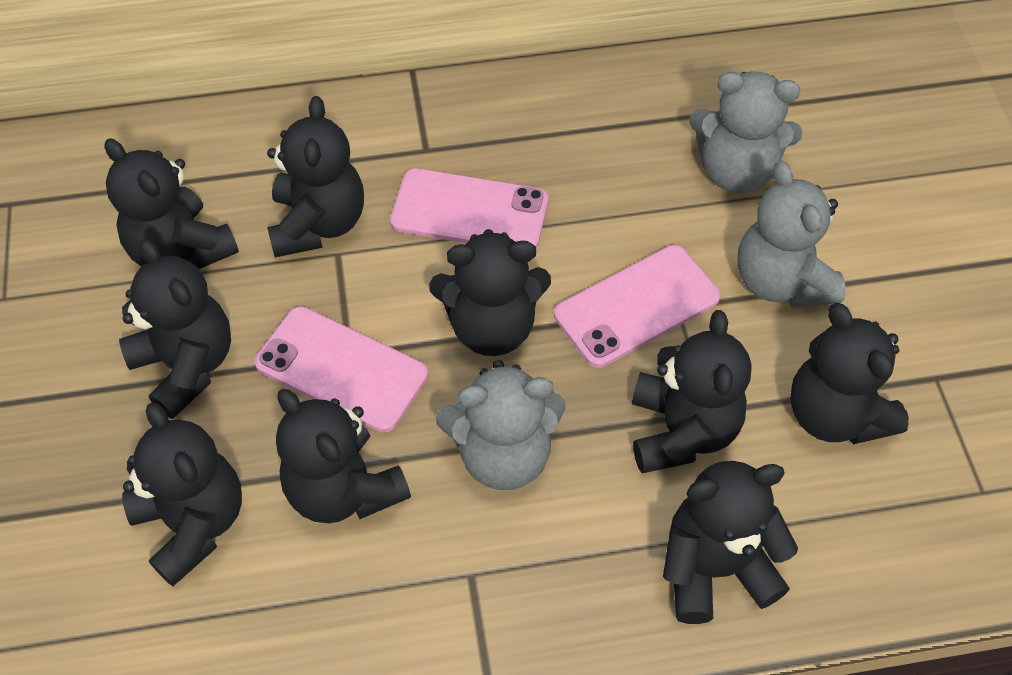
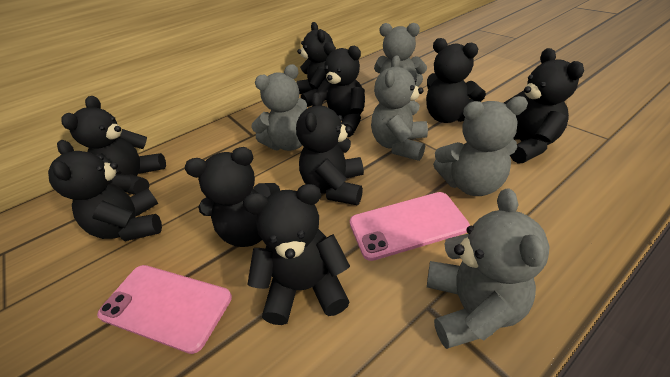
grey teddy bear: [436,360,565,490] [689,71,803,193] [738,161,846,308] = 3 -> [251,64,307,151] [371,55,428,161] [374,23,427,87] [427,189,550,349] [433,96,528,196] = 5
pink phone: [254,306,428,432] [390,168,548,249] [554,245,721,368] = 3 -> [97,265,232,354] [350,192,470,261] = 2

